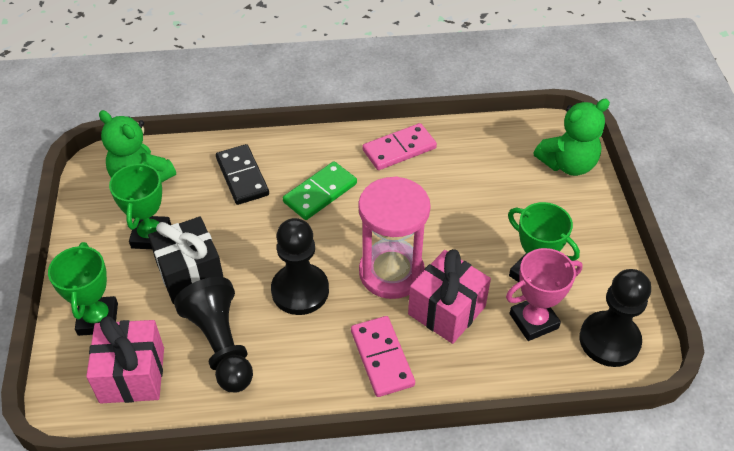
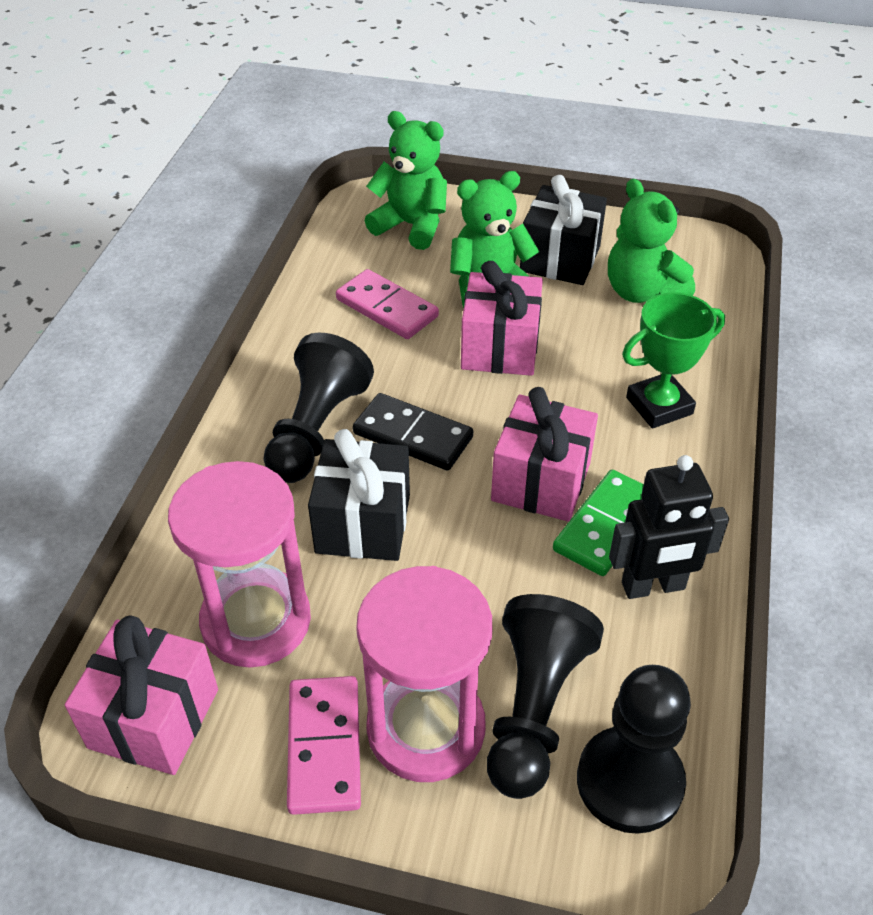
black gift: [148,216,223,304] = 1 -> [308,429,410,561] [520,175,607,285] = 2
black robot: none = 0 -> [609,455,729,599] = 1
green teddy bear: [99,110,176,183] [534,99,610,176] = 2 -> [365,111,447,250] [450,171,539,308] [608,179,695,303] = 3
green trophy: [48,242,118,336] [109,161,171,249] [508,202,580,282] = 3 -> [622,292,725,428] = 1
pink gift: [86,316,164,403] [408,249,491,344] = 2 -> [65,615,218,775] [461,261,543,376] [491,387,598,522] = 3
pink hourglass: [358,176,431,299] = 1 -> [168,461,311,668] [356,566,492,782] = 2
pink trophy: [506,248,583,341] = 1 -> none = 0

